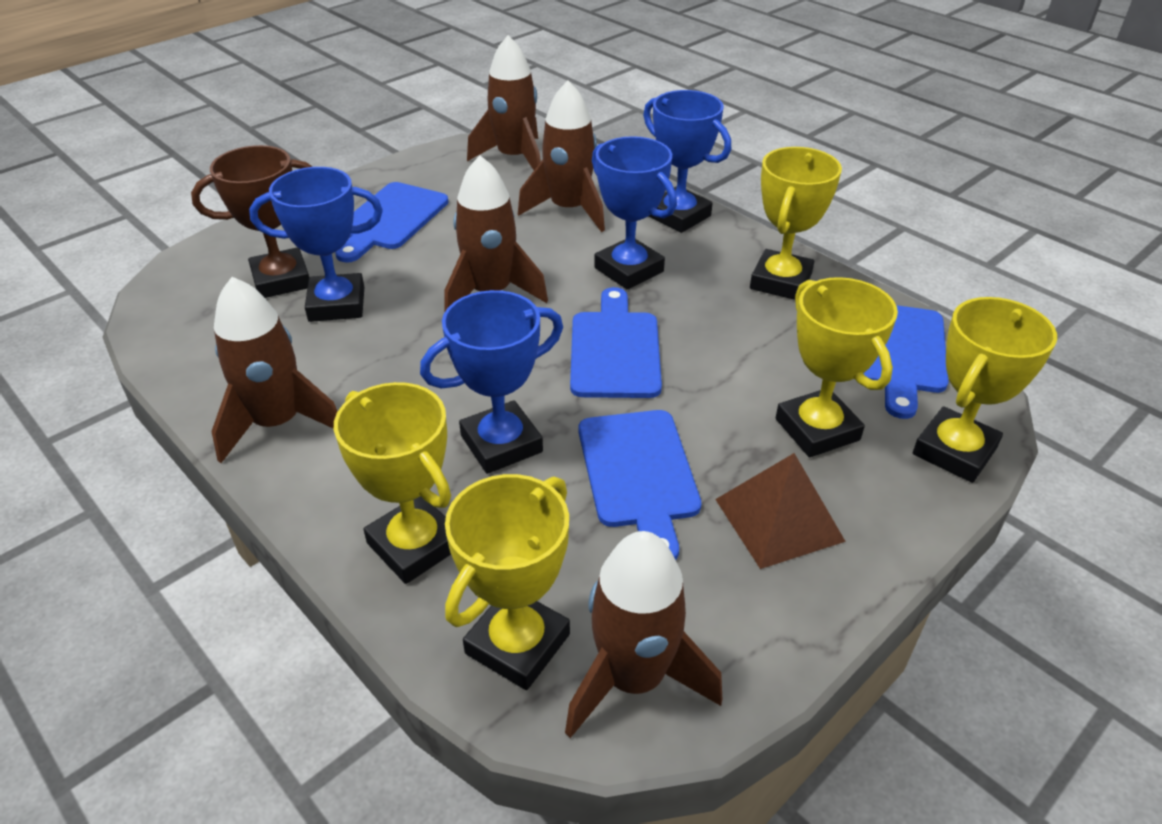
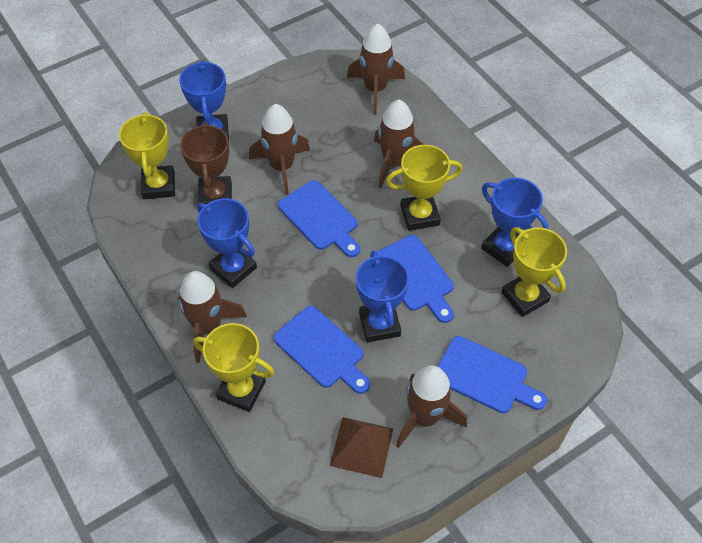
yellow trophy: [334,382,451,584] [445,474,570,690] [750,147,842,300] [776,277,898,457] [913,297,1057,483] = 5 -> [119,112,175,199] [193,323,275,412] [386,145,463,231] [501,227,567,317] = 4

